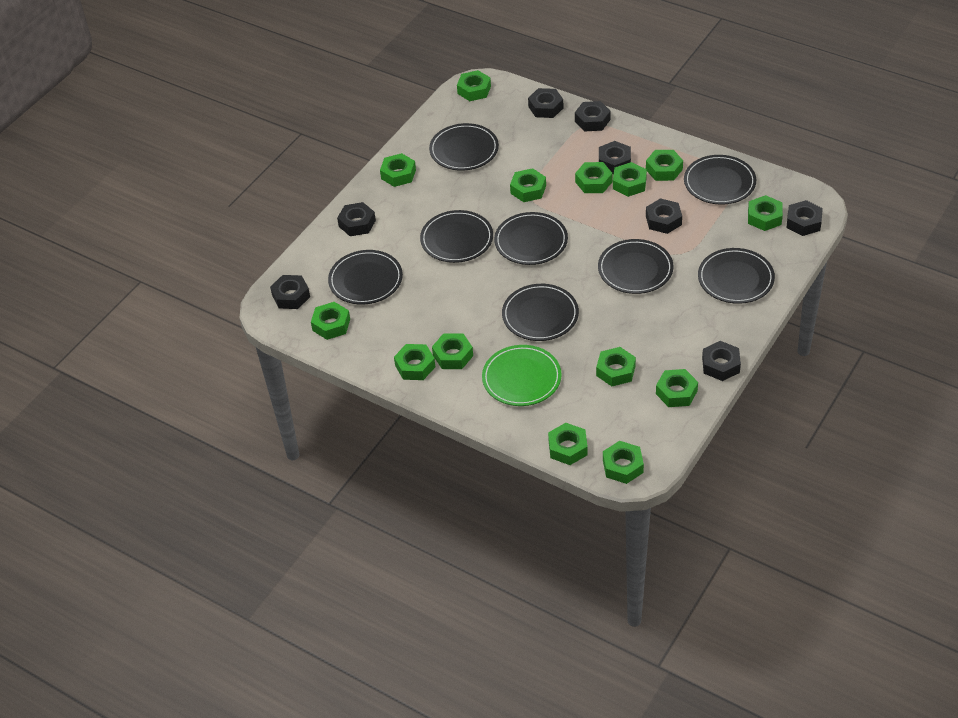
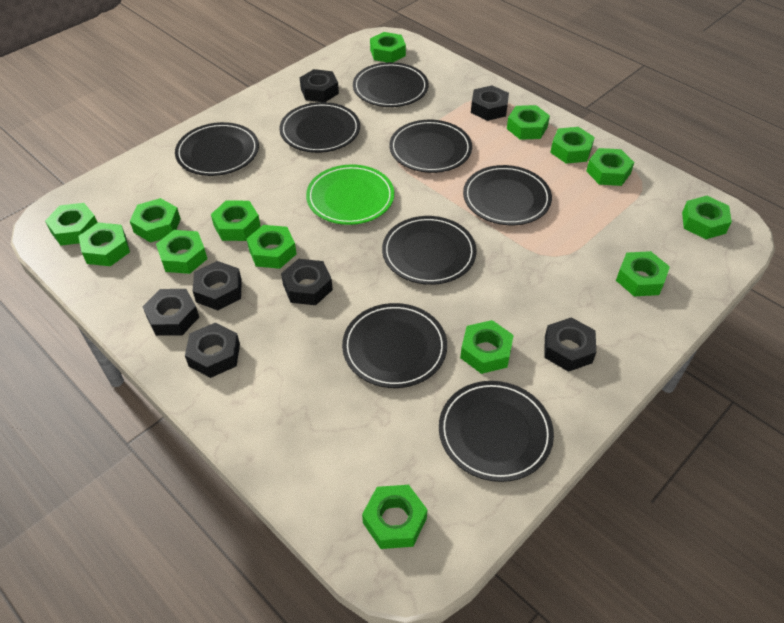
black nut: [270,275,310,309] [337,202,376,236] [528,88,563,118] [575,101,610,131] [599,141,631,174] [646,198,682,234] [702,341,741,381] [786,200,823,236] = 8 -> [142,289,199,336] [185,323,240,378] [193,261,242,310] [281,259,333,305] [300,69,339,102] [471,85,509,121] [544,317,596,372] = 7

